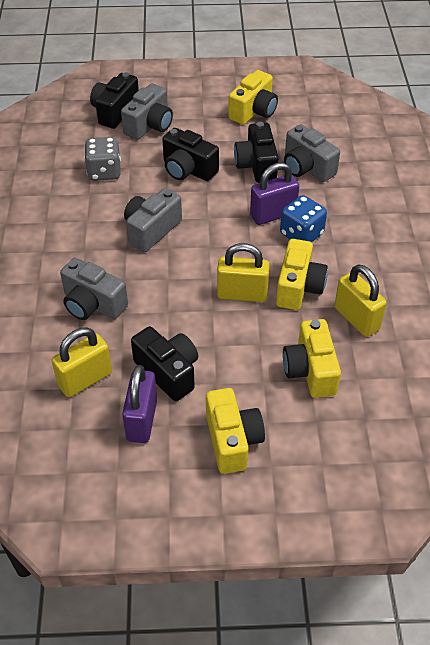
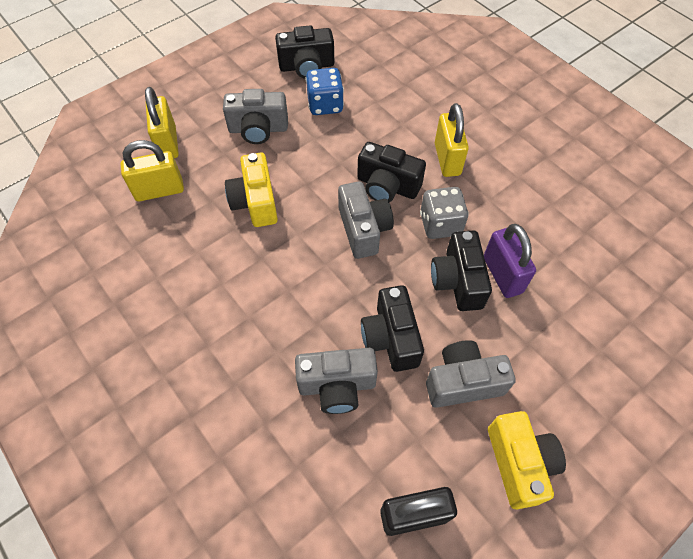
black padlock: none = 0 -> [380,487,457,536] = 1
purple padlock: [122,365,157,443] [250,162,299,225] = 2 -> [484,224,536,298] = 1
yellow camera: [206,388,265,474] [228,70,278,125] [276,239,328,310] [283,319,341,398] = 4 -> [225,153,278,227] [488,411,566,509] = 2

